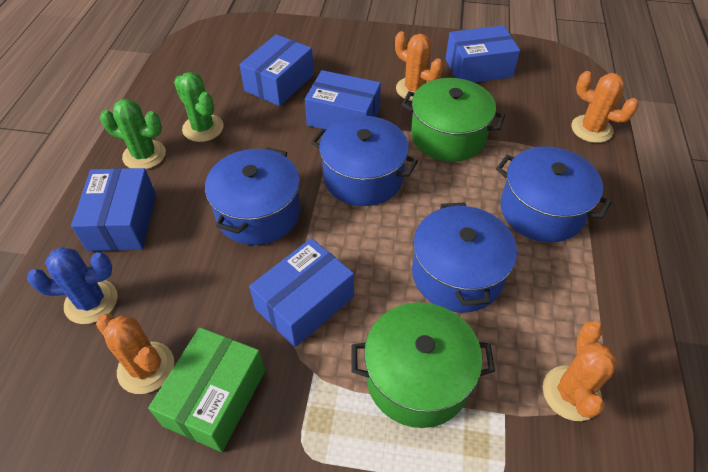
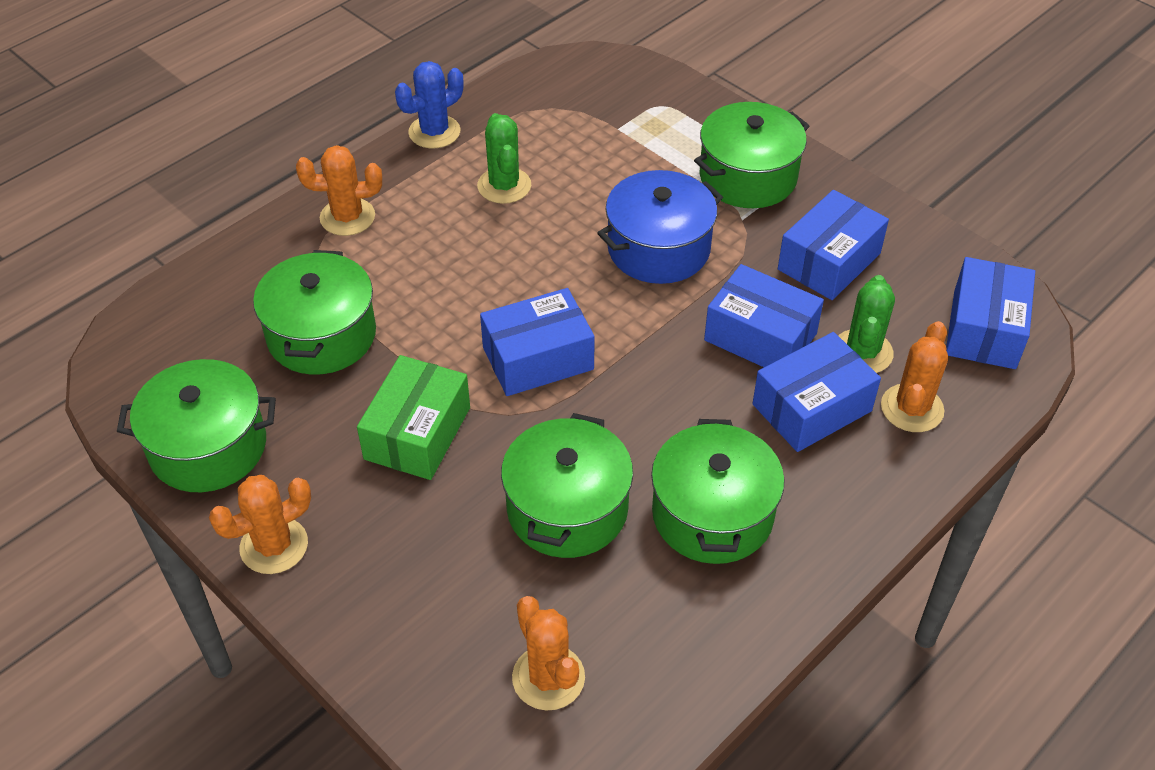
blue pot: [205,147,301,245] [311,116,418,206] [412,202,517,313] [496,146,612,243] = 4 -> [598,170,723,284] = 1
green pot: [351,302,495,428] [402,78,505,162] = 2 -> [117,359,276,492] [253,250,376,375] [501,413,633,558] [651,419,785,564] [694,102,809,208] = 5

